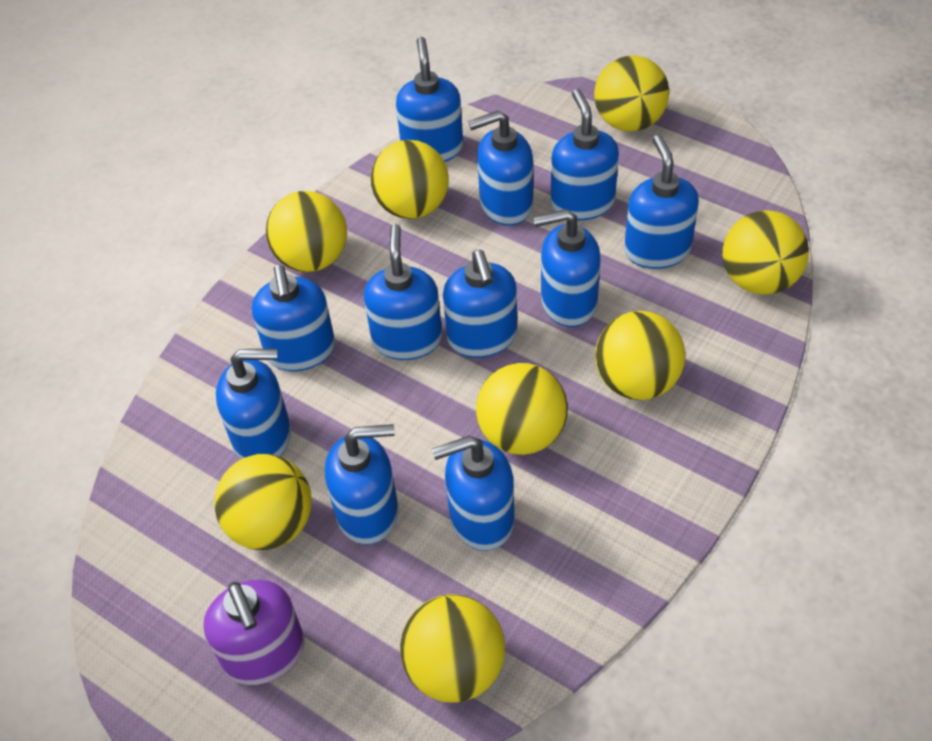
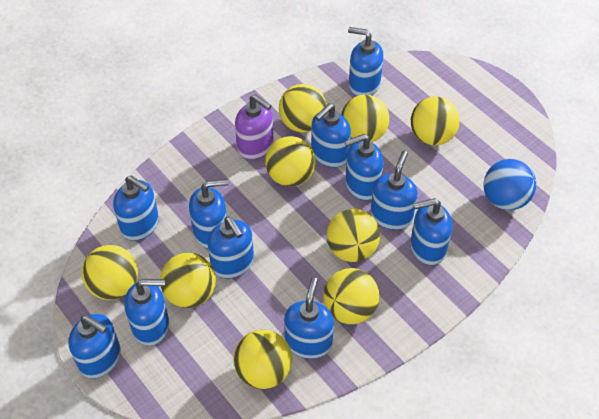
blue ball: none = 0 -> [483,159,536,210] = 1
yellow ball: [214,454,312,550] [266,191,347,272] [371,140,449,219] [400,594,505,703] [476,363,568,455] [594,55,669,132] [595,311,685,400] [723,210,809,295] = 8 -> [82,245,138,300] [160,253,216,308] [233,329,292,389] [265,136,316,187] [279,84,327,133] [323,268,379,324] [327,209,380,262] [341,95,389,142] [411,97,460,145] = 9

